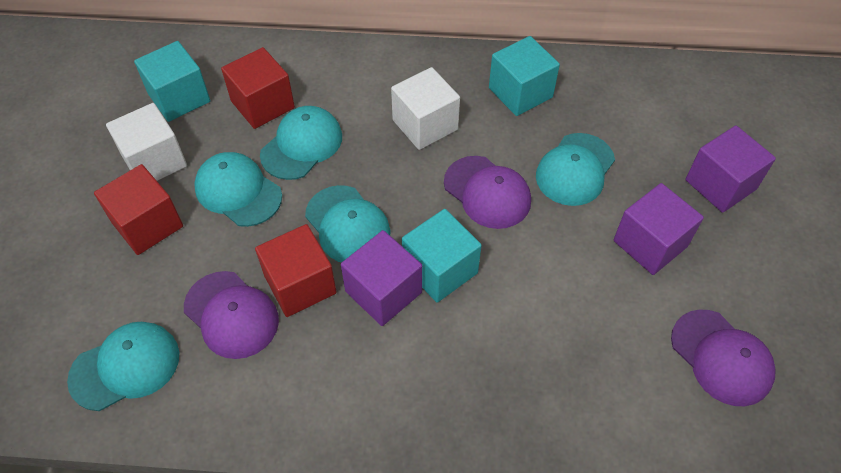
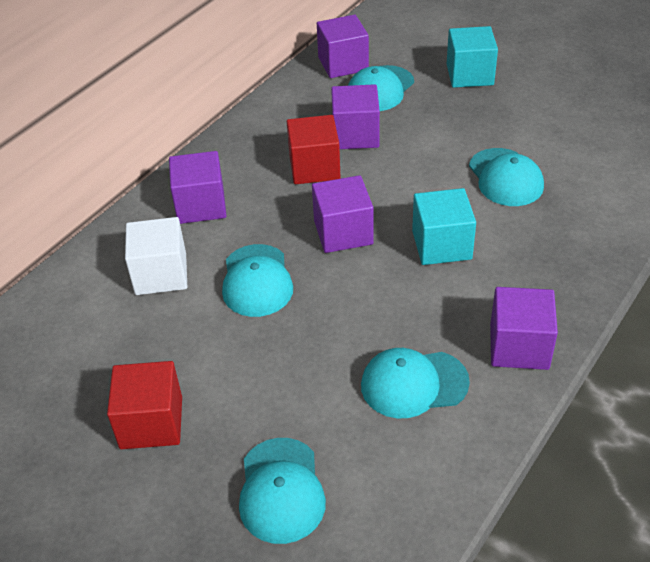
purple cap: [184,271,279,359] [444,156,531,229] [671,309,776,406] = 3 -> none = 0
purple cube: [341,230,422,326] [613,183,704,275] [685,126,776,213] = 3 -> [169,151,227,224] [312,175,374,253] [317,15,369,78] [331,84,380,149] [490,287,558,370] = 5
red cube: [94,164,183,255] [221,47,295,129] [255,224,337,317] = 3 -> [107,361,182,449] [287,115,341,184] = 2
turquoise cube: [134,41,210,122] [402,209,482,303] [489,36,560,116] = 3 -> [412,188,476,265] [447,26,498,88] = 2
white cube: [106,103,187,181] [391,67,460,150] = 2 -> [125,217,187,295] = 1

